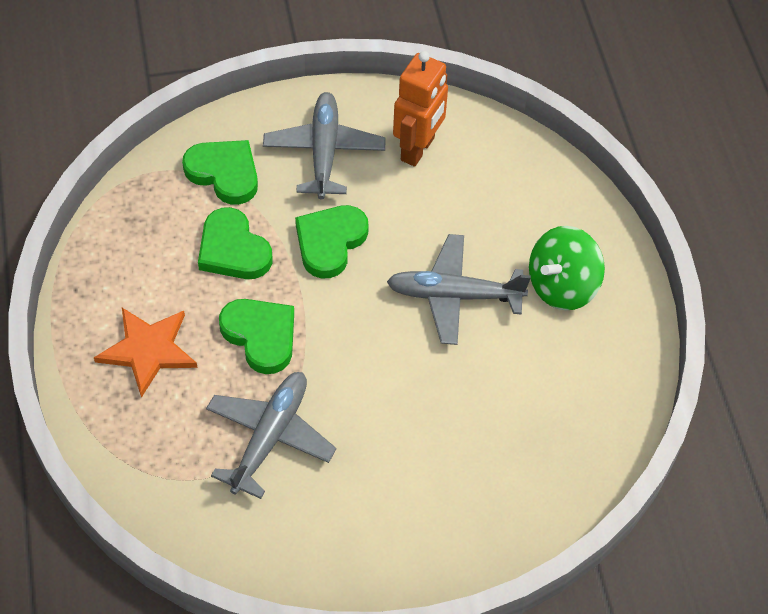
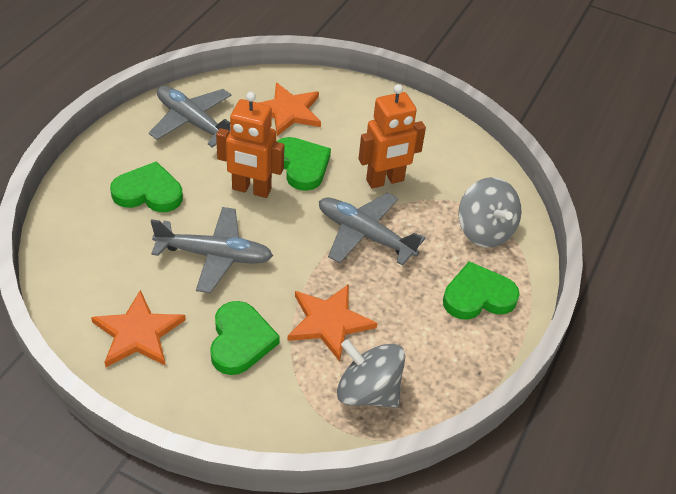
green spinning top: [529,226,605,310] = 1 -> none = 0
grey spinning top: none = 0 -> [337,339,405,408] [458,177,522,248] = 2
orange robot: [393,51,448,166] = 1 -> [216,92,284,198] [358,84,426,189] = 2
orange star: [94,308,198,398] = 1 -> [91,290,186,367] [259,83,321,136] [288,284,377,362] = 3

